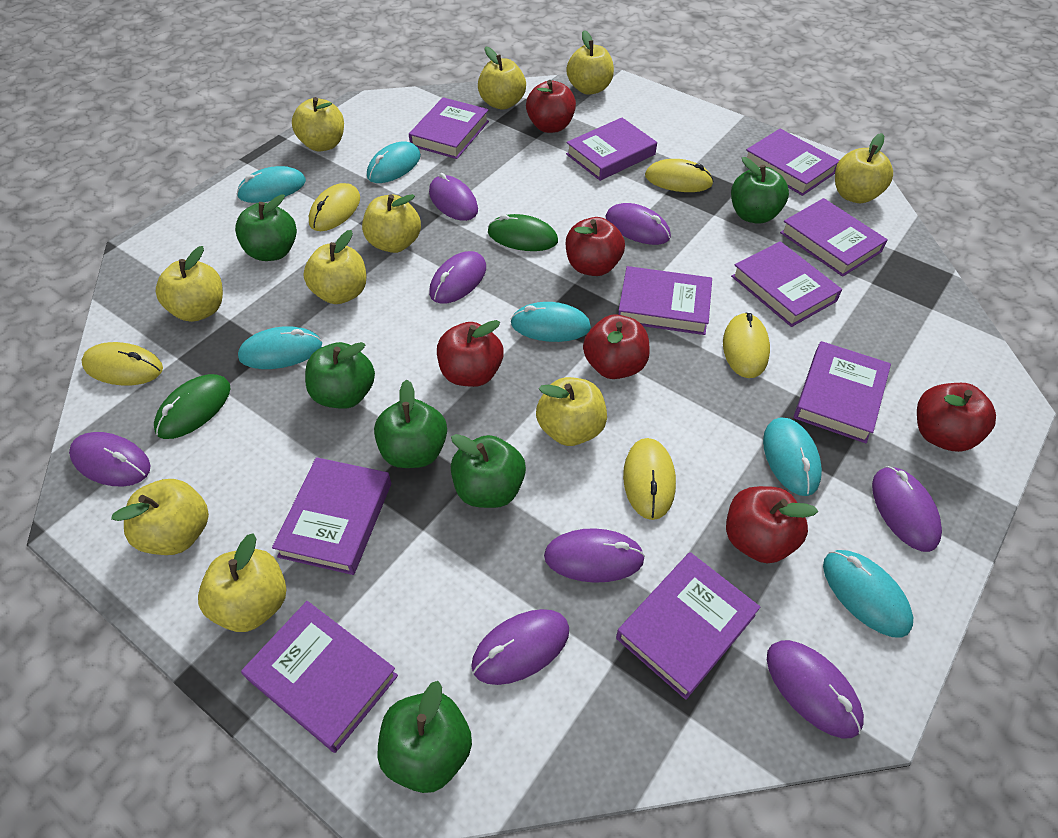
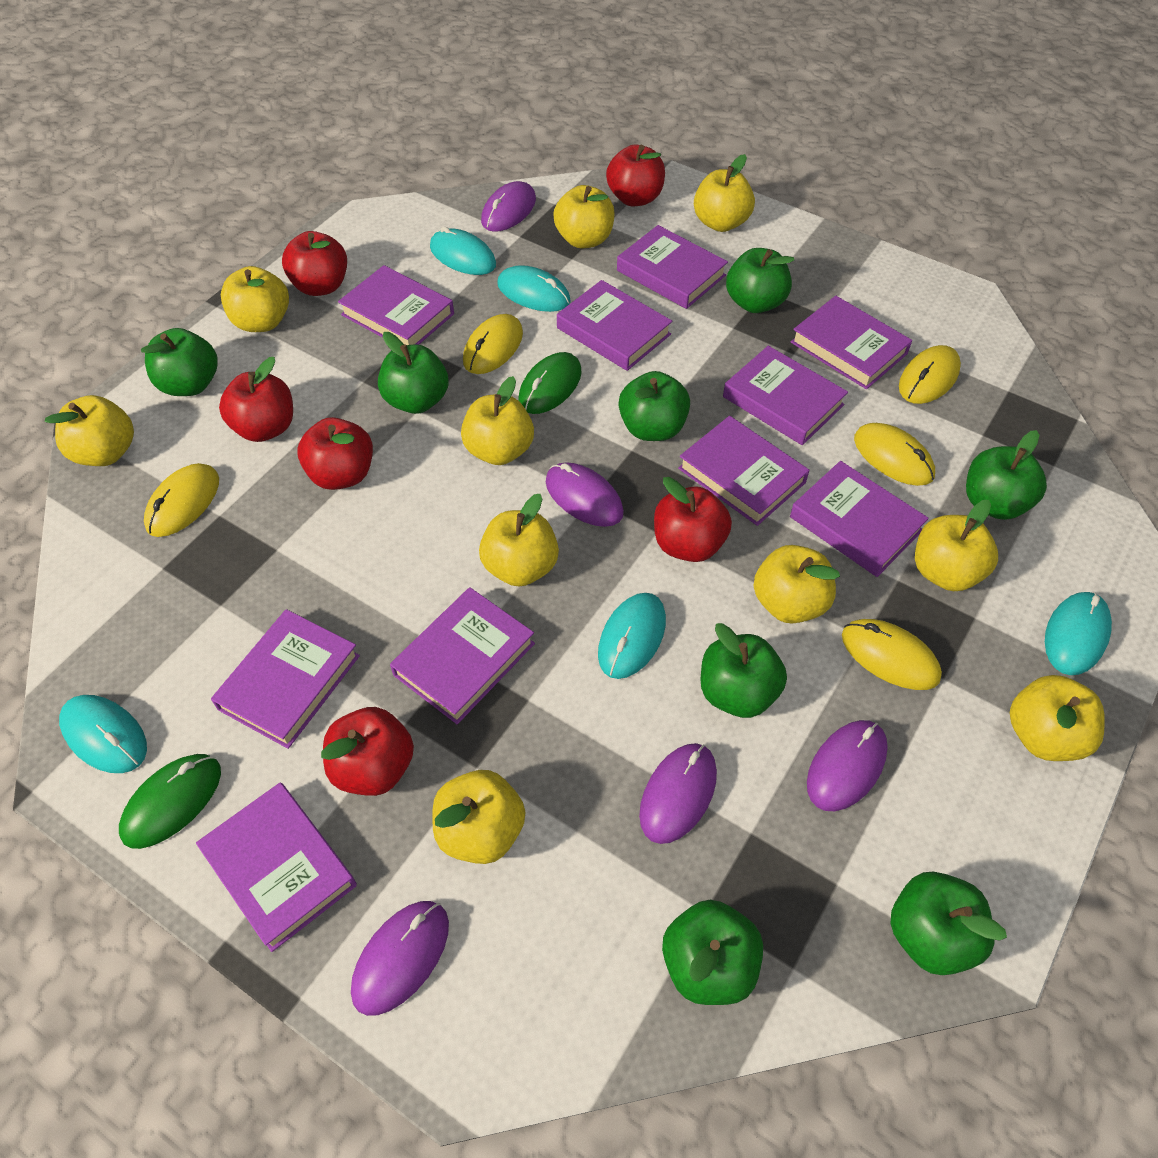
green apple: [235,194,297,261] [305,342,375,409] [374,380,447,468] [378,681,472,793] [451,434,526,508] [731,157,789,224] = 6 -> [141,328,218,396] [378,332,449,414] [619,371,690,441] [662,900,763,1005] [701,623,787,718] [726,248,794,313] [891,872,1007,975] [966,430,1047,520] = 8
purple mouse: [69,432,150,487] [429,173,478,221] [429,251,486,304] [471,609,569,685] [544,528,645,583] [606,203,671,245] [767,640,864,738] [872,466,942,552] = 8 -> [351,901,449,1016] [481,181,536,232] [546,462,624,527] [639,743,717,844] [807,720,888,811] = 5
turquoise mouse: [237,166,306,203] [238,326,322,369] [367,141,421,183] [511,302,591,342] [763,418,822,496] [823,550,913,638] = 6 -> [59,695,147,773] [430,227,496,275] [497,265,571,312] [598,593,666,679] [1045,592,1112,675] = 5

